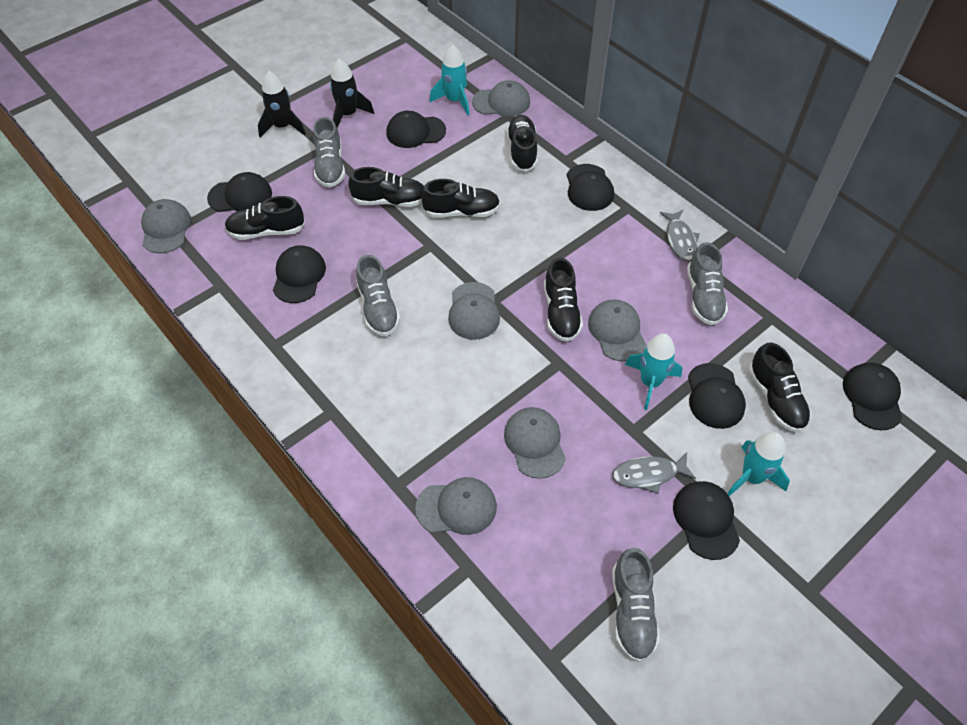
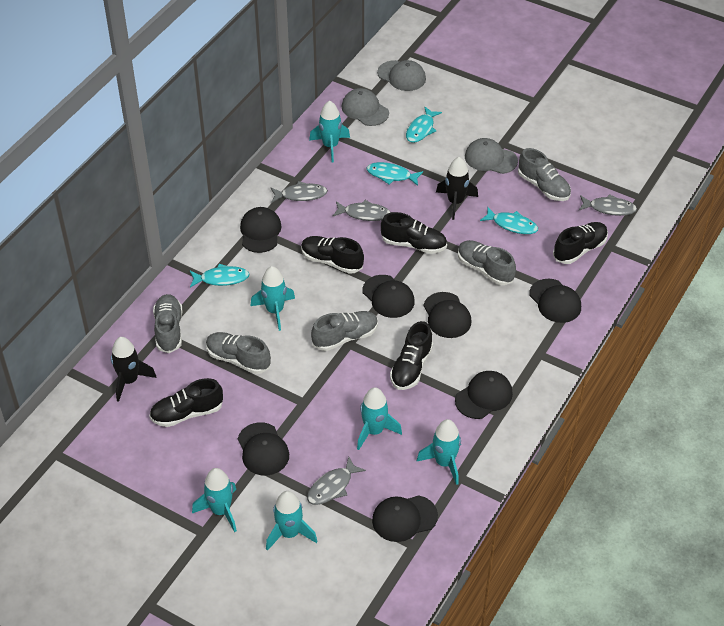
black shoe: [225,196,305,240] [348,167,424,207] [421,179,500,218] [507,115,537,172] [544,257,583,342] [749,343,811,432] = 6 -> [149,378,223,427] [301,236,364,274] [381,212,447,254] [390,321,433,390] [553,222,608,264] = 5
grey cap: [141,199,191,253] [415,477,497,535] [448,282,500,340] [472,80,530,117] [504,407,566,479] [588,300,646,361] = 6 -> [342,88,389,126] [377,60,426,91] [465,138,518,174] = 3
grey fish: [612,453,696,494] [660,210,700,261] = 2 -> [270,181,328,203] [307,457,366,505] [333,200,391,221] [579,194,637,216] = 4
grey shoe: [313,117,345,188] [356,255,400,336] [612,548,660,662] [687,242,728,325] = 4 -> [153,294,182,353] [206,332,271,374] [311,311,378,351] [458,240,516,285] [518,148,571,201] = 5
turquoise fish: none = 0 -> [190,264,250,287] [367,162,423,186] [406,106,442,143] [480,207,538,234] = 4
turquoise rocket: [430,44,469,115] [625,333,682,410] [727,432,790,496] = 3 -> [192,468,237,532] [251,266,295,331] [266,491,317,551] [309,101,350,163] [357,387,402,450] [417,419,461,485] = 6

